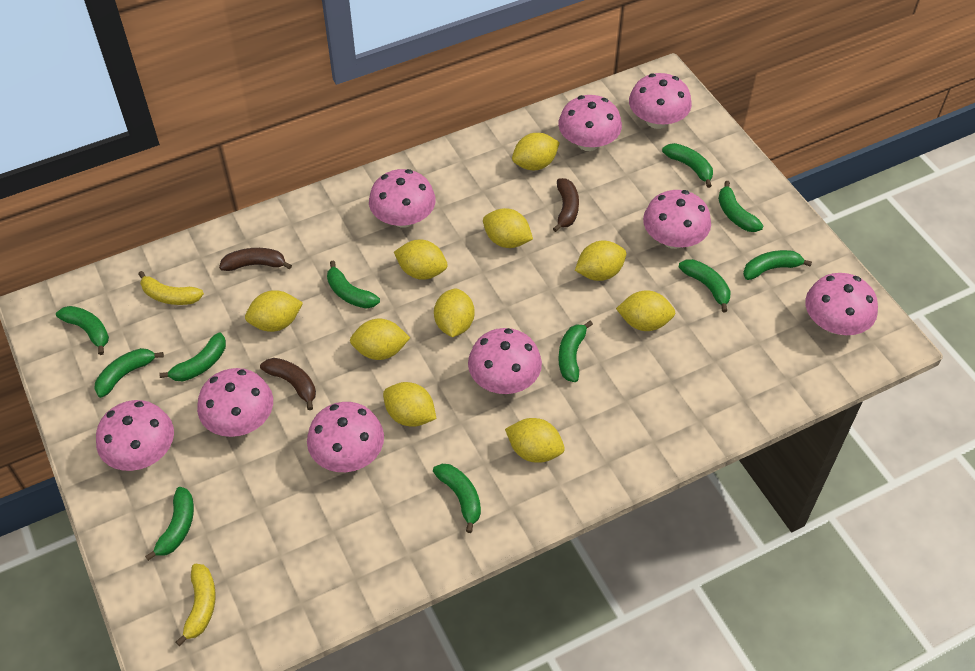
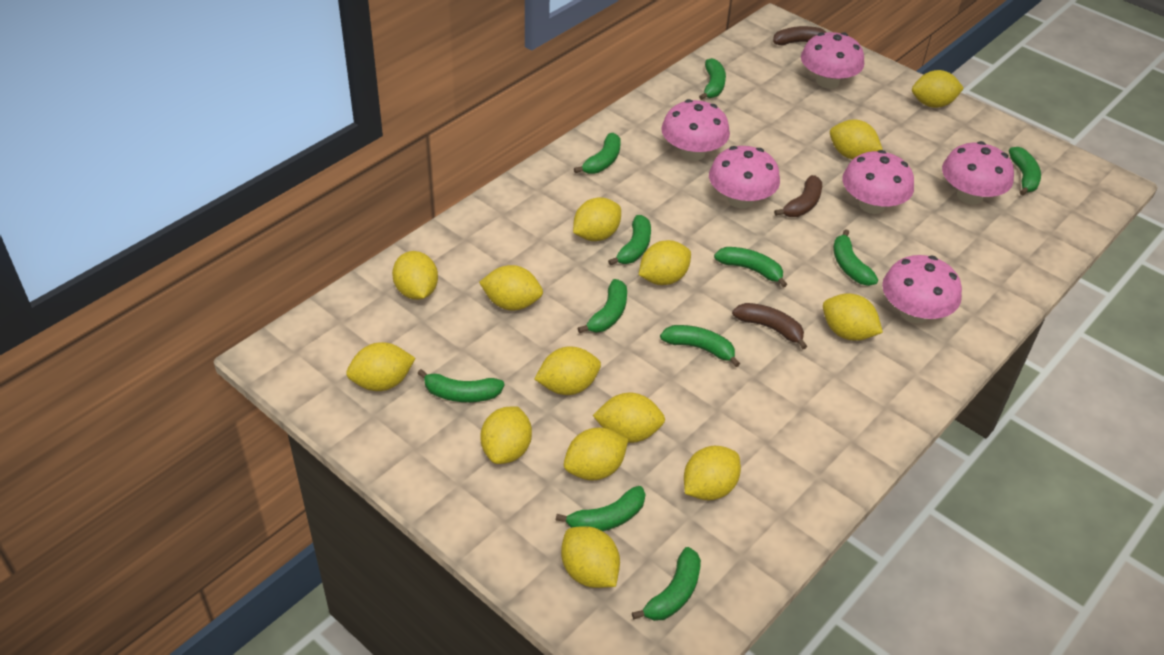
pink mushroom: [96,400,174,471] [197,368,273,437] [307,402,384,472] [369,169,436,228] [468,328,542,394] [558,95,622,151] [629,73,692,129] [643,190,711,249] [805,273,878,335] = 9 -> [661,99,730,161] [709,146,780,208] [801,32,864,89] [842,150,914,214] [882,255,962,323] [942,141,1014,205] = 6
yellow banana: [138,271,204,305] [176,564,216,646] = 2 -> none = 0
yellow lemon: [245,290,303,332] [350,319,410,360] [383,382,436,427] [394,240,448,280] [434,289,475,337] [483,208,533,248] [505,418,565,463] [512,133,560,170] [575,241,626,281] [616,290,675,331] = 10 -> [346,342,416,391] [392,251,438,300] [479,265,543,310] [480,406,532,464] [535,347,601,395] [561,526,620,588] [564,428,628,480] [573,197,621,241] [593,393,665,443] [639,240,691,285] [684,446,741,501] [823,293,883,341] [830,120,883,159] [912,70,964,108] = 14

